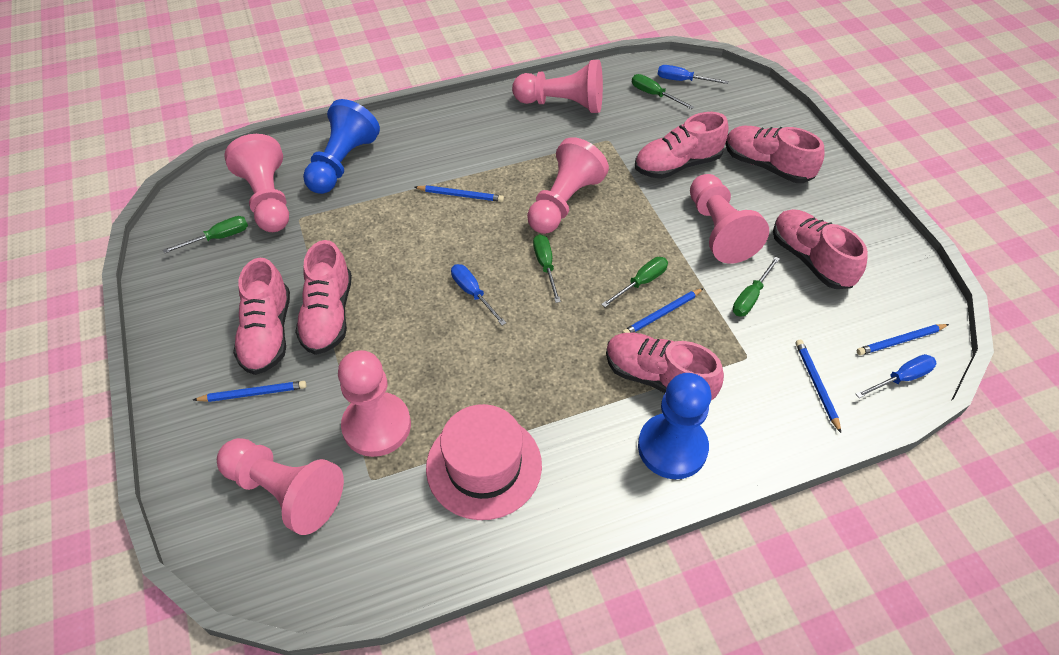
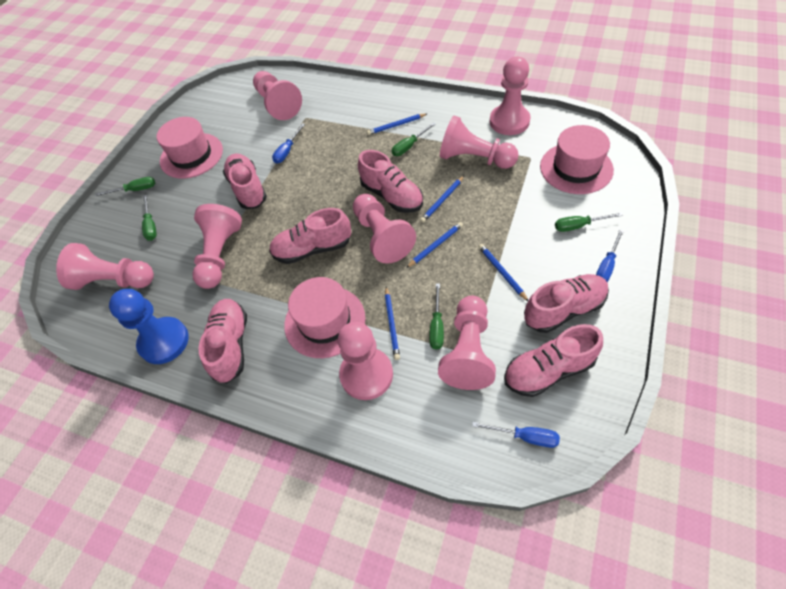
blue pawn: [303,99,380,194] [638,373,711,479] = 2 -> [109,289,189,364] = 1
pink hat: [426,404,542,520] = 1 -> [157,117,223,179] [284,277,366,358] [540,125,614,194] = 3
pink pawn: [217,438,344,535] [224,134,289,232] [338,350,411,457] [512,60,603,113] [527,137,609,234] [690,174,769,264] = 6 -> [56,243,154,290] [192,204,242,289] [253,71,302,120] [338,322,393,400] [353,194,416,264] [438,296,496,390] [440,115,519,169] [490,57,531,135] = 8

